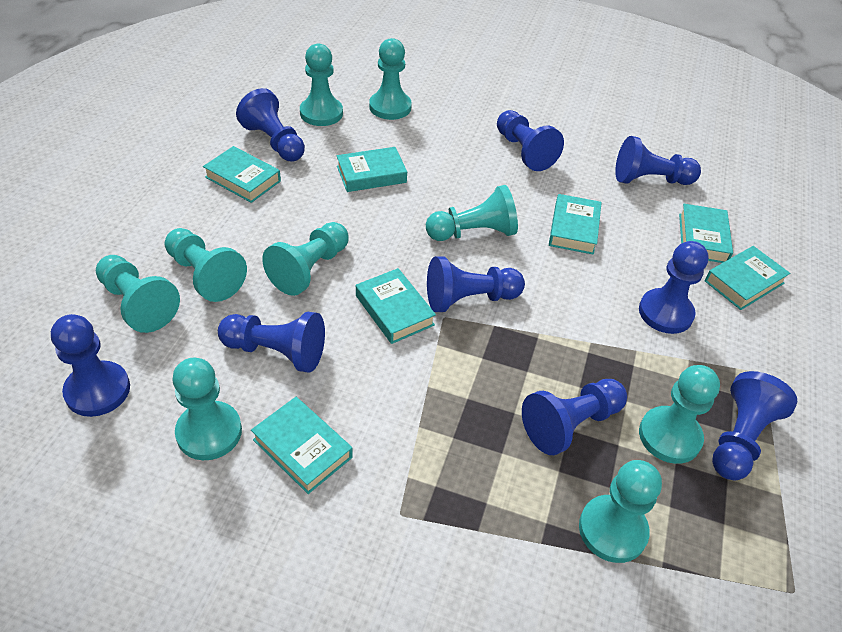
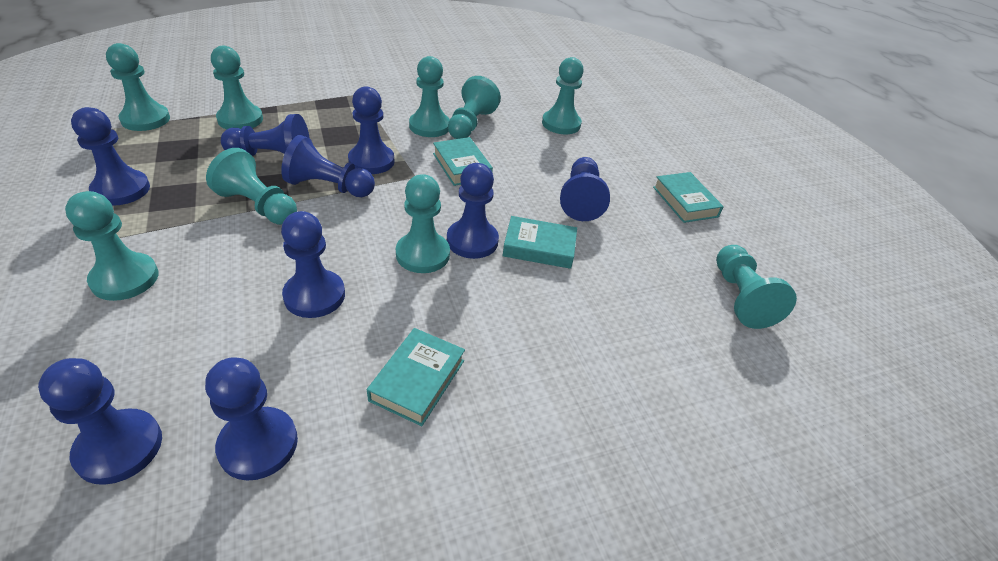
turquoise book: [203,146,281,203] [251,397,353,494] [336,147,407,192] [356,268,436,344] [549,194,602,255] [679,204,733,263] [705,246,790,310] = 7 -> [367,328,465,426] [433,137,493,186] [502,216,577,269] [653,172,724,223] = 4

